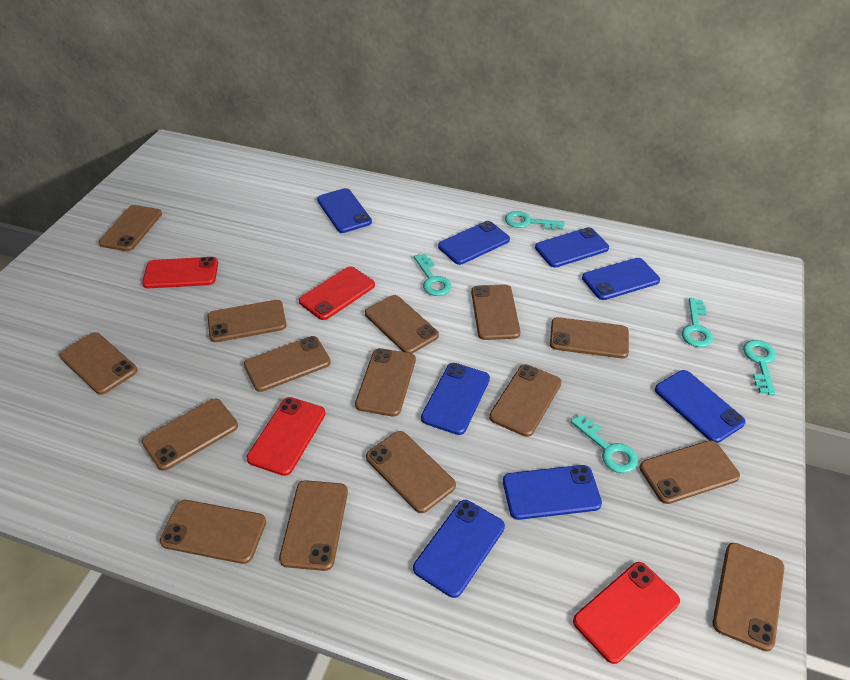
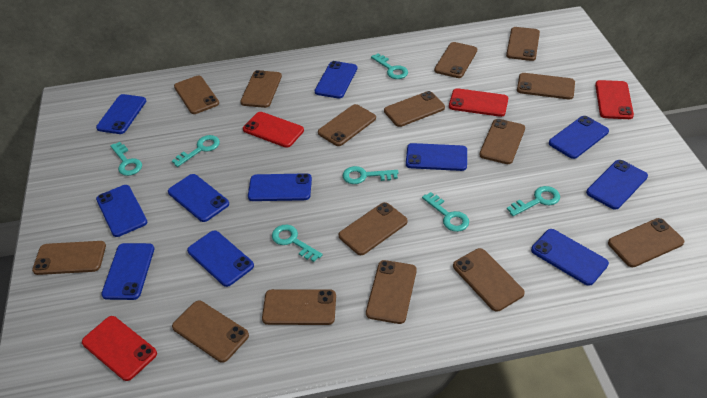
blue phone: [317,188,372,233] [413,500,505,598] [421,363,490,435] [438,221,510,265] [503,465,602,520] [535,227,609,268] [582,258,660,300] [655,370,746,443] = 8 -> [96,94,146,134] [96,185,147,237] [101,243,154,300] [168,174,229,222] [187,230,254,287] [248,173,312,201] [315,61,357,99] [406,143,467,171] [531,229,609,286] [549,116,609,159] [586,160,648,210] = 11
turquoise key: [414,254,452,296] [505,211,565,230] [571,414,638,473] [682,298,713,347] [743,340,776,395] = 5 -> [110,142,142,176] [172,135,220,167] [272,225,323,262] [343,166,398,184] [371,53,408,79] [422,192,469,232] [507,186,560,216] = 7

